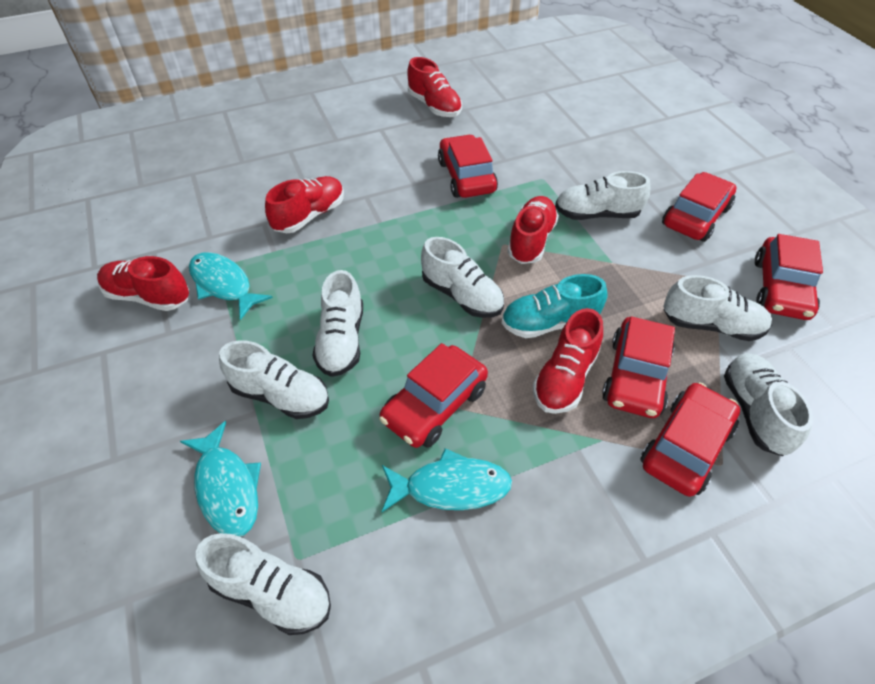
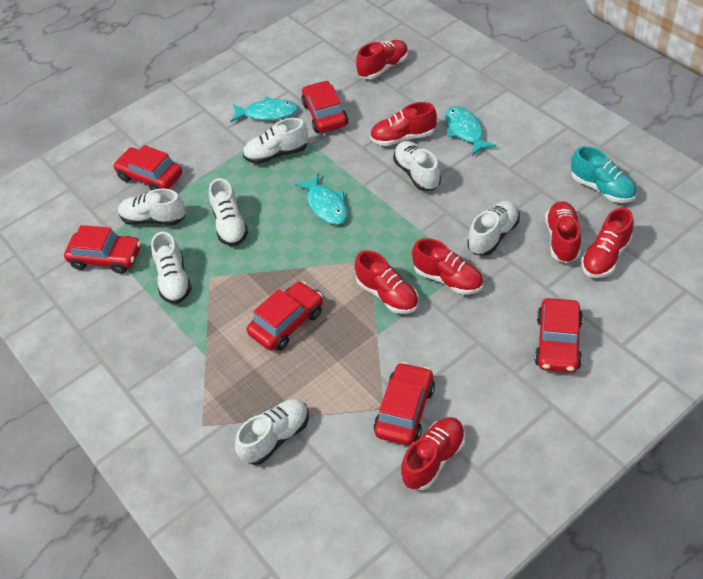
red shoe: [97,256,189,311] [265,176,344,233] [407,57,462,117] [507,196,559,264] [533,308,603,414] = 5 -> [355,250,419,314] [356,40,408,79] [370,102,437,146] [401,417,465,490] [412,238,484,295] [545,201,581,263] [581,207,634,278] = 7

